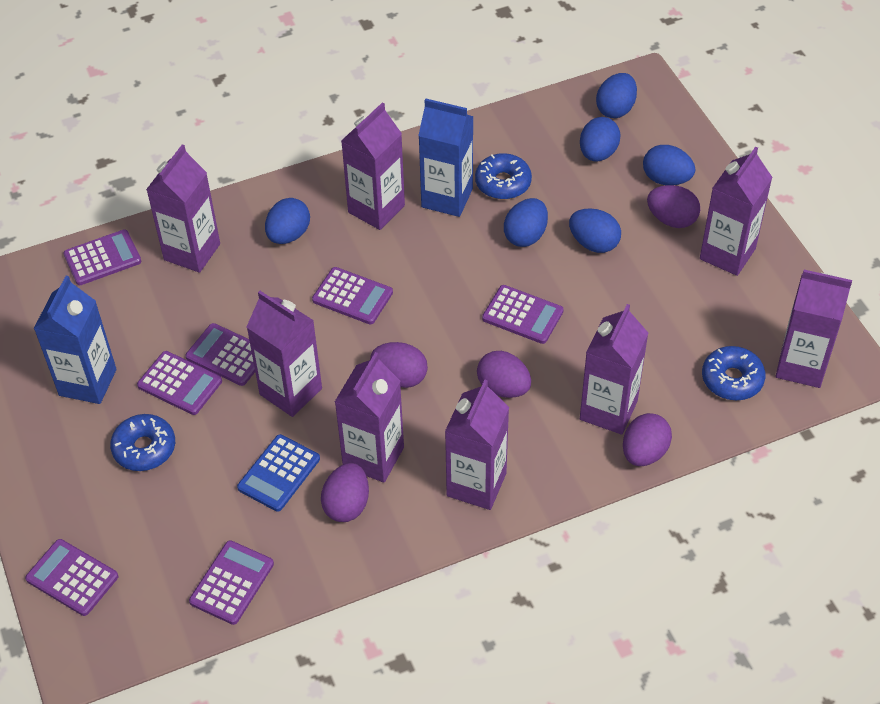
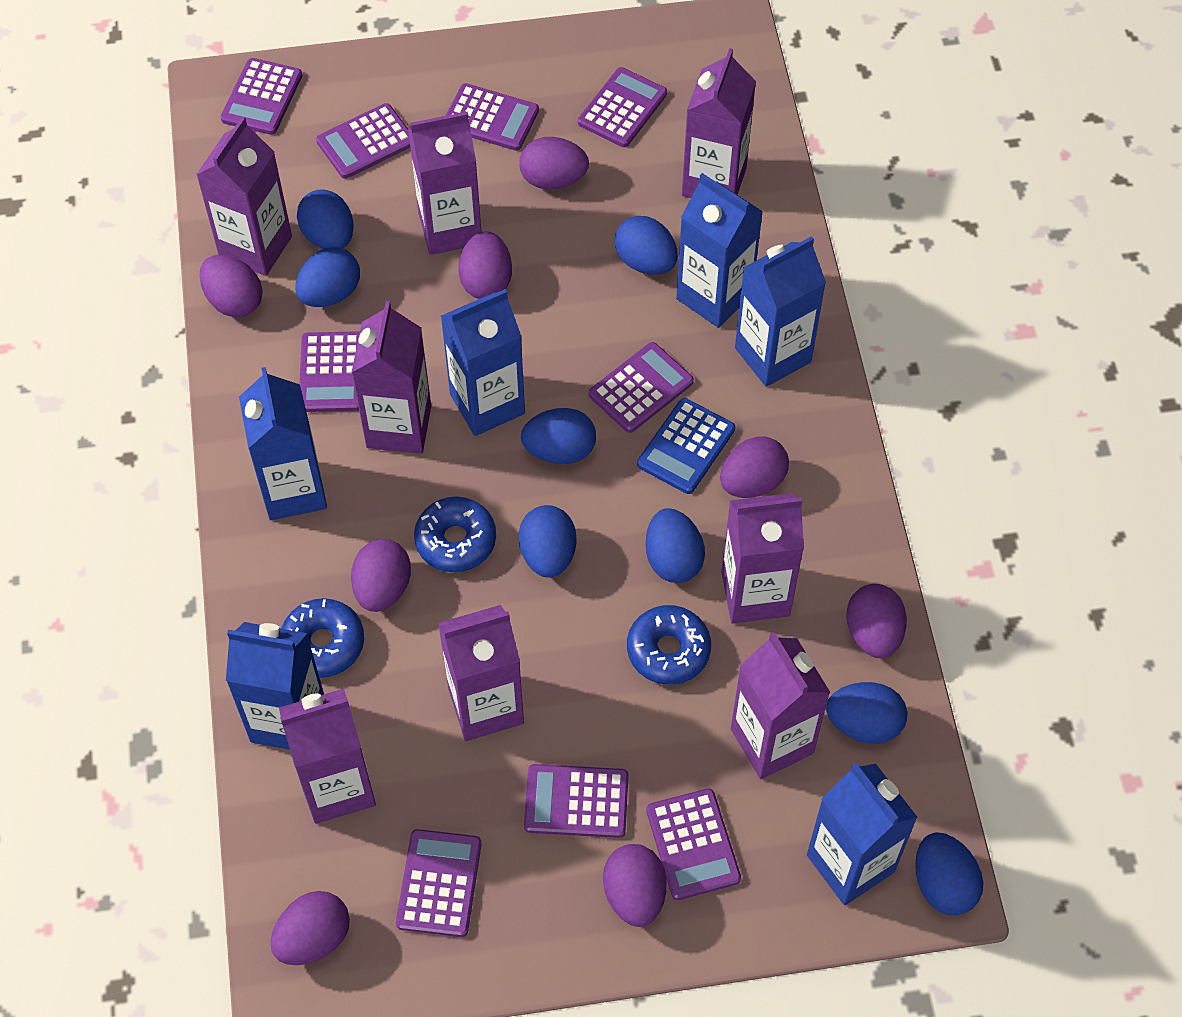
blue carton: [34,276,116,404] [418,98,474,217] = 2 -> [226,622,324,750] [239,367,327,520] [441,289,525,436] [676,173,763,328] [735,236,826,387] [807,763,918,905] = 6
blue egg: [265,198,310,244] [504,198,548,247] [569,208,621,253] [580,117,621,162] [596,73,637,118] [643,145,695,185] = 6 -> [295,247,360,307] [297,189,354,249] [519,505,577,577] [521,408,596,464] [615,216,678,275] [645,508,705,583] [826,682,907,744] [915,832,983,915] = 8
purple calculator: [25,539,118,616] [63,229,141,285] [137,351,222,415] [185,323,255,386] [189,540,274,625] [312,267,393,324] [482,285,564,344] = 7 -> [220,58,302,135] [299,331,360,412] [316,103,410,179] [396,829,482,937] [446,83,539,151] [524,764,628,838] [578,67,667,147] [589,342,694,433] [646,788,741,900] = 9
purple egg: [321,463,369,522] [370,342,428,388] [477,351,531,398] [623,413,672,466] [647,185,700,228] = 5 -> [199,255,263,318] [270,891,350,965] [351,539,411,612] [458,231,512,299] [519,137,589,190] [603,844,666,927] [720,437,789,498] [846,584,907,658] = 8

